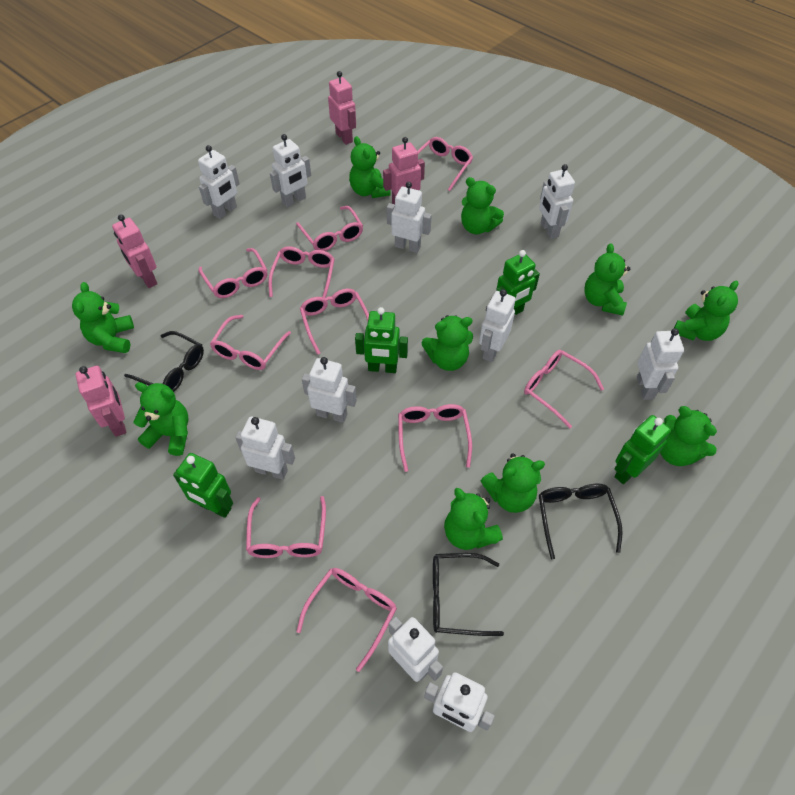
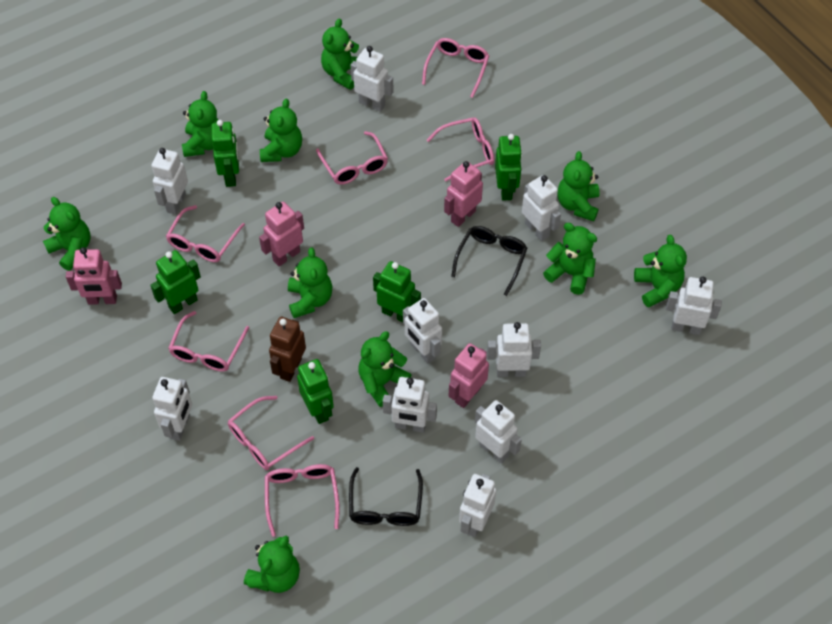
black glasses: [124,331,204,392] [433,553,504,636] [539,484,623,560] = 3 -> [349,467,423,526] [451,226,527,296] = 2
brown robot: none = 0 -> [269,317,306,382] = 1
green robot: [173,453,233,518] [355,307,408,373] [496,250,540,315] [614,415,671,484] = 4 -> [150,250,201,314] [211,120,239,187] [297,359,334,424] [373,261,421,322] [495,134,522,201] = 5
pink glasses: [199,248,267,298] [210,315,291,370] [246,496,326,558] [268,247,335,298] [296,206,363,251] [296,568,397,672] [300,289,369,355] [398,404,472,472] [418,137,473,191] [524,350,604,428] = 10 -> [166,205,245,262] [168,311,249,372] [228,396,314,470] [265,464,340,537] [316,131,388,185] [422,38,489,98] [427,117,494,182] = 7

